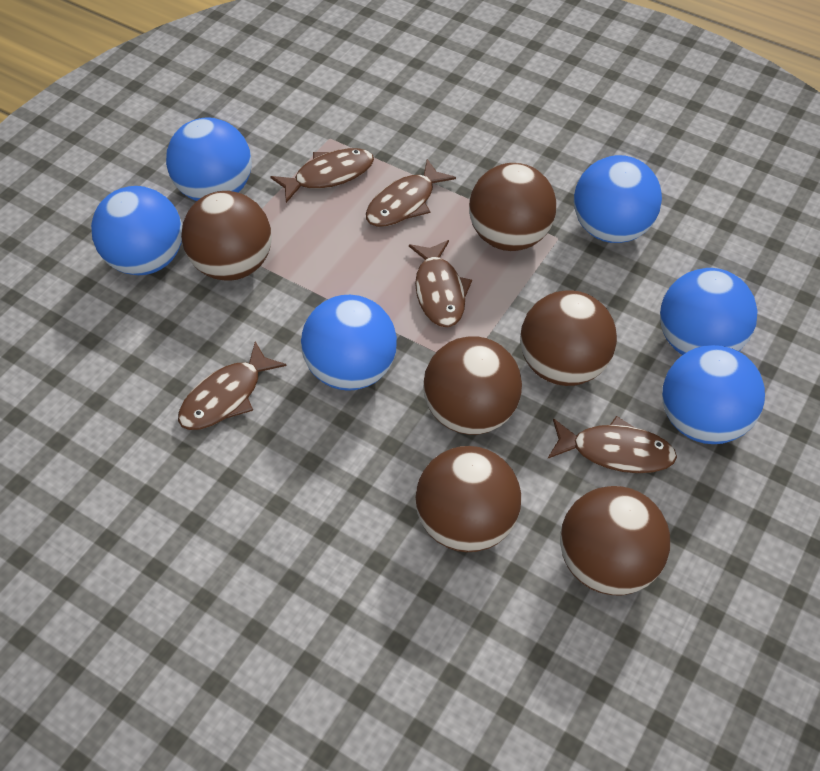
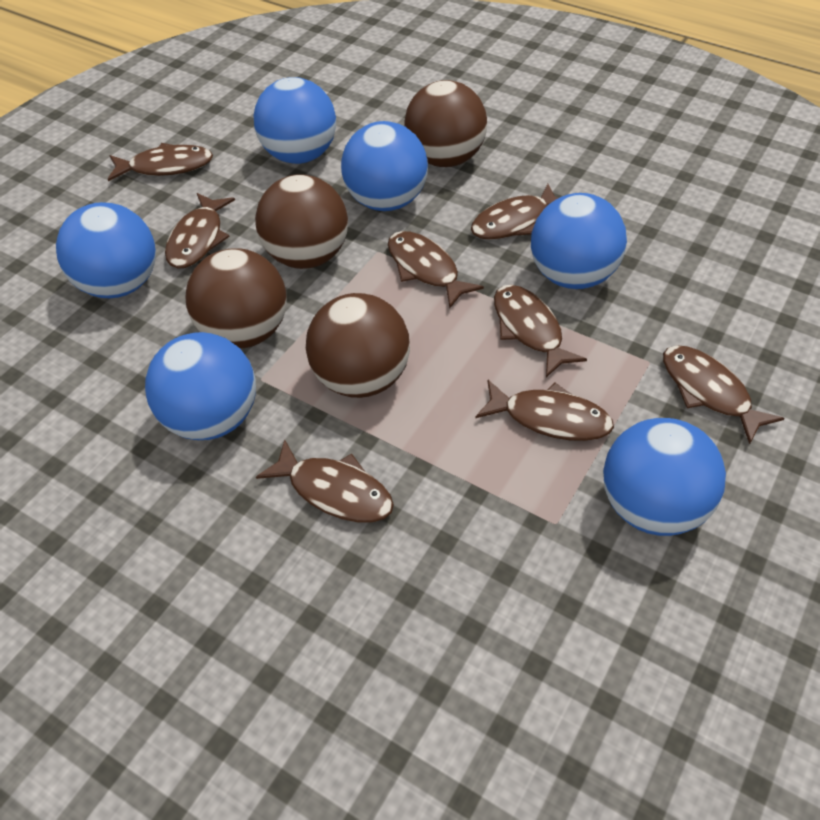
brown ball: [181,191,272,281] [415,446,521,552] [423,337,522,435] [469,163,556,251] [520,290,617,386] [560,486,670,595] = 6 -> [185,248,287,349] [255,174,348,269] [306,293,410,398] [404,80,487,167] = 4
brown fish: [178,341,286,430] [270,148,374,203] [366,159,456,227] [409,240,472,327] [548,416,677,473] = 5 -> [108,143,213,181] [165,193,235,269] [256,439,394,522] [388,231,484,308] [471,184,558,240] [475,380,614,441] [494,285,587,377] [663,345,784,444] = 8

